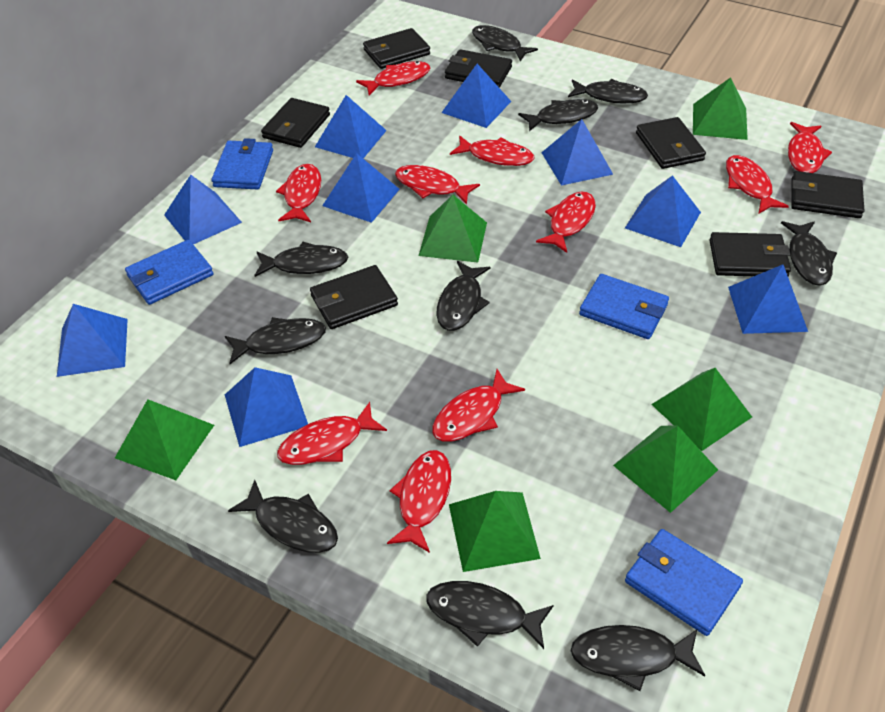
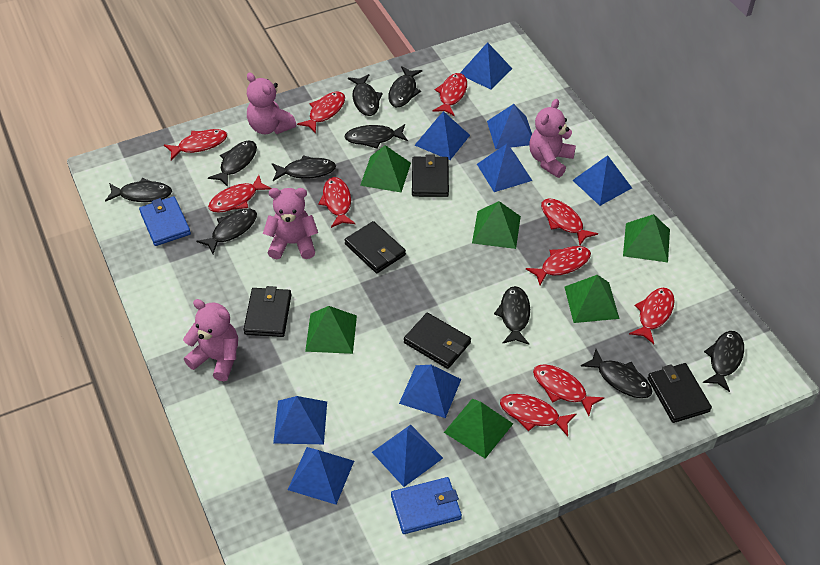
black wallet: [261,98,330,148] [310,265,398,329] [363,28,430,69] [445,49,512,88] [636,117,706,169] [710,232,791,276] [791,171,864,218] = 7 -> [243,286,291,337] [345,221,406,273] [404,313,471,369] [412,154,449,197] [648,363,712,423] = 5
blue wallet: [125,240,213,305] [211,138,273,190] [579,274,669,339] [625,529,743,636] = 4 -> [139,196,191,246] [391,477,462,534] = 2
pink teddy bear: none = 0 -> [183,299,238,381] [247,73,296,134] [263,188,318,259] [530,99,576,178] = 4

